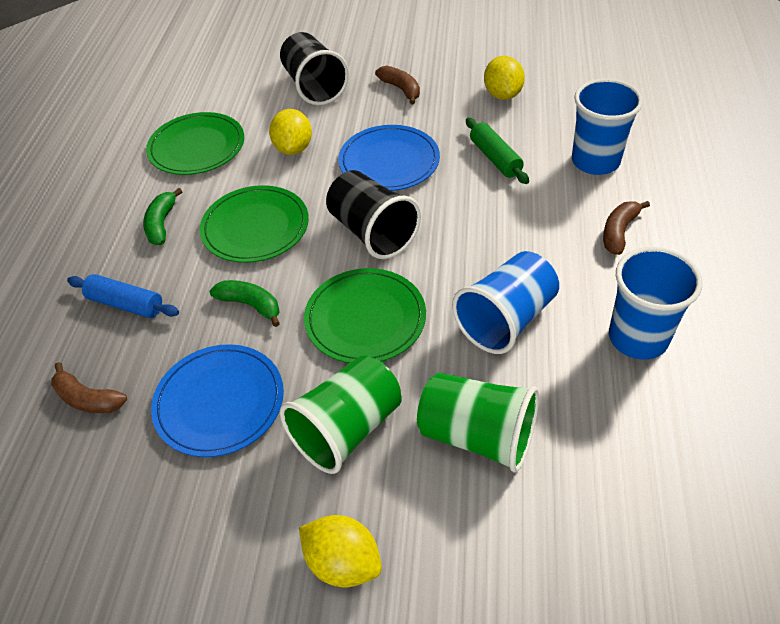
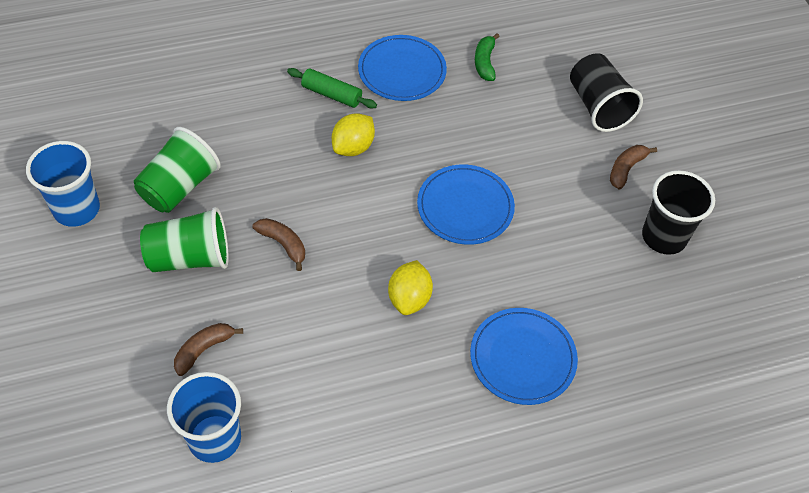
blue cup: [452,251,559,354] [572,79,643,175] [609,247,703,360] = 3 -> [26,141,100,227] [167,372,241,463] = 2
blue plate: [151,344,284,457] [338,125,440,191] = 2 -> [358,35,447,101] [417,164,515,245] [470,308,578,405] = 3
blue rolling pin: [67,274,179,318] = 1 -> none = 0
green banana: [143,188,183,245] [210,280,280,327] = 2 -> [475,33,500,81] = 1
green plate: [146,112,244,175] [200,185,309,263] [304,268,426,363] = 3 -> none = 0
yellow lemon: [269,109,312,155] [299,515,382,587] [484,56,525,100] = 3 -> [332,113,375,156] [388,260,433,315] = 2

